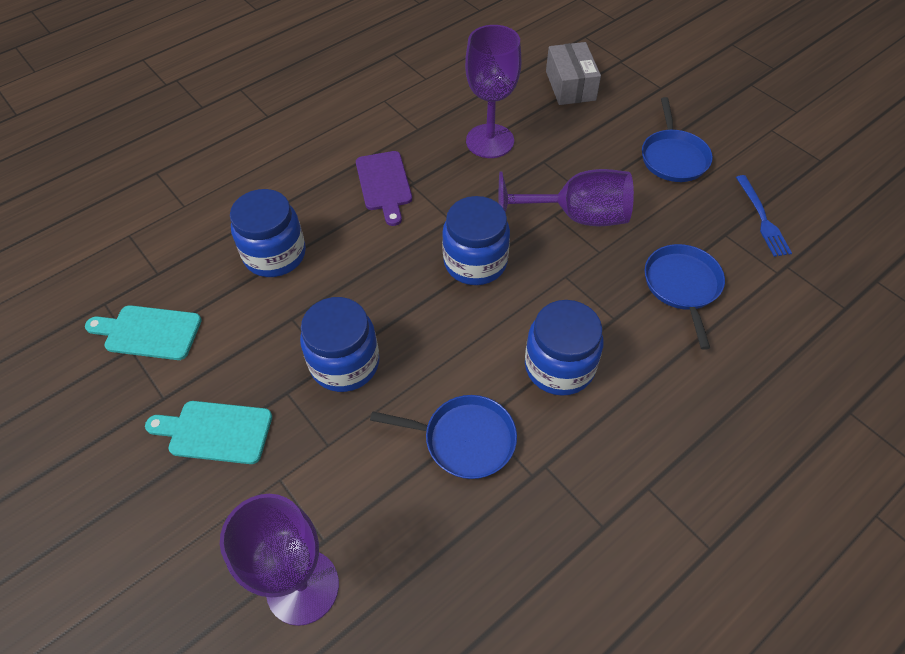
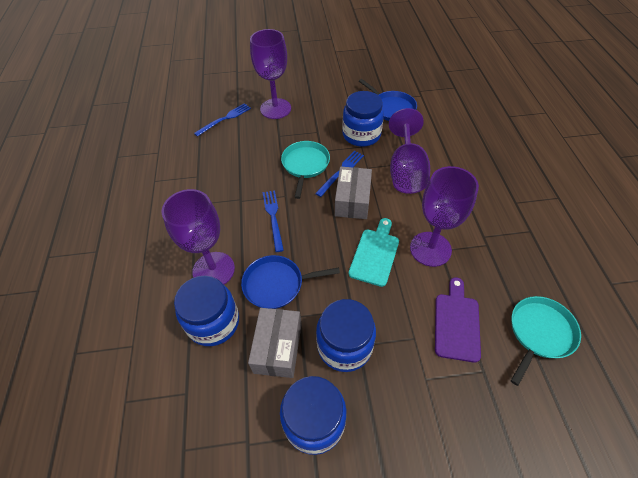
blue fork: [736,175,792,257] = 1 -> [194,103,251,137] [263,190,284,252] [315,151,364,197] = 3
blue pan: [370,395,517,479] [642,97,713,182] [644,244,725,350] = 3 -> [241,255,340,309] [359,79,417,121] = 2
grey box: [546,42,601,105] = 1 -> [248,308,302,378] [335,167,372,219] = 2
purple goblet: [220,494,339,626] [465,25,522,158] [499,169,634,226] = 3 -> [162,189,235,285] [250,29,291,119] [389,108,430,194] [410,166,479,267] = 4
turquoise cutting board: [85,305,202,360] [145,401,272,464] = 2 -> [349,218,399,287] = 1
turquoise pan: none = 0 -> [281,141,330,199] [511,296,581,386] = 2

